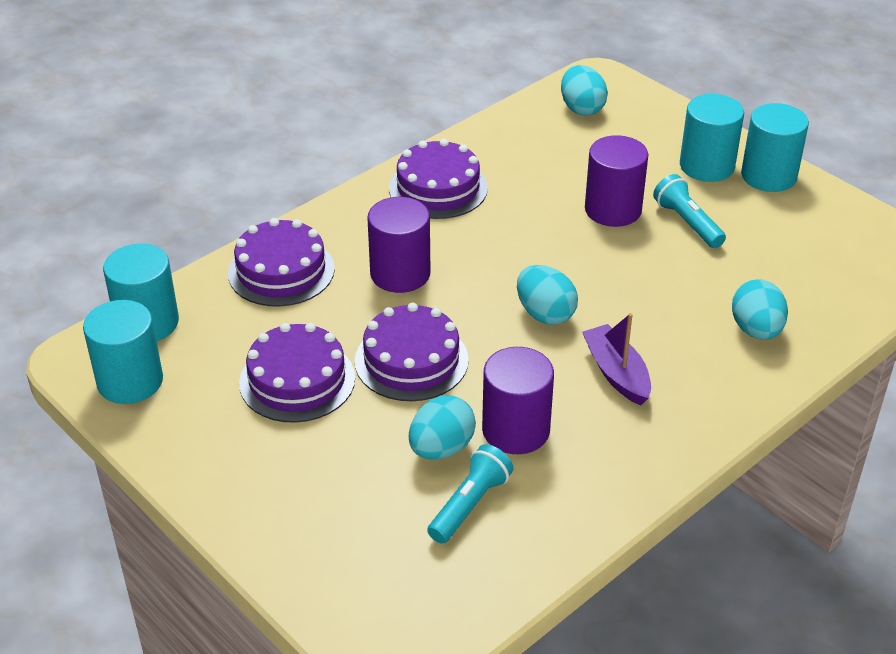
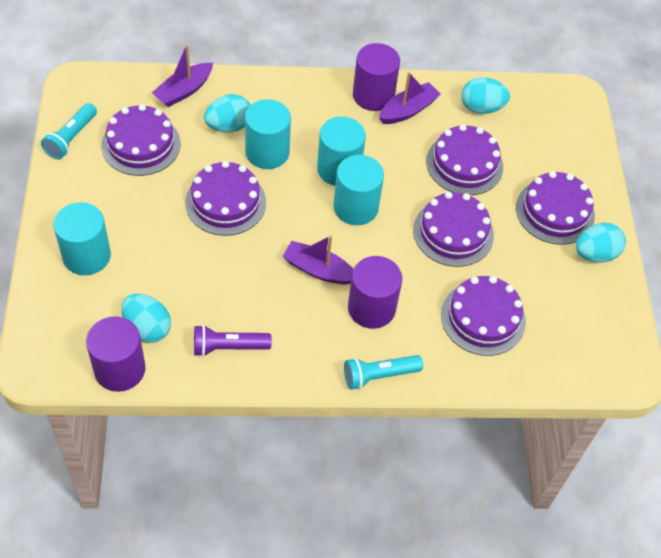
purple boat: [582,313,651,405] = 1 -> [152,44,213,107] [282,235,353,284] [379,72,441,124] = 3
purple cake: [228,218,335,307] [239,323,355,423] [355,303,469,401] [389,139,488,219] = 4 -> [101,104,180,176] [185,161,266,236] [413,192,494,267] [426,124,503,195] [441,276,526,356] [516,171,595,245] = 6
purple flashlight: none = 0 -> [194,325,272,357] = 1

